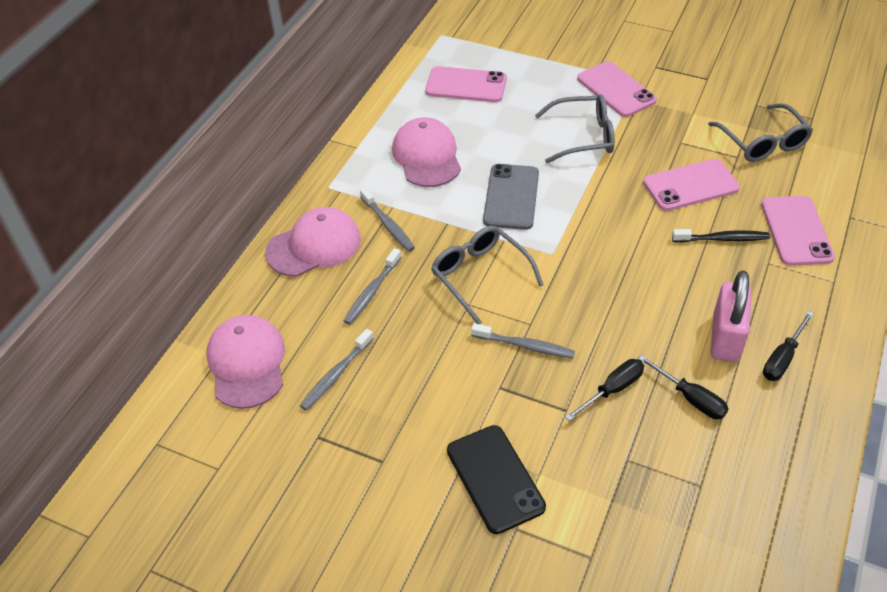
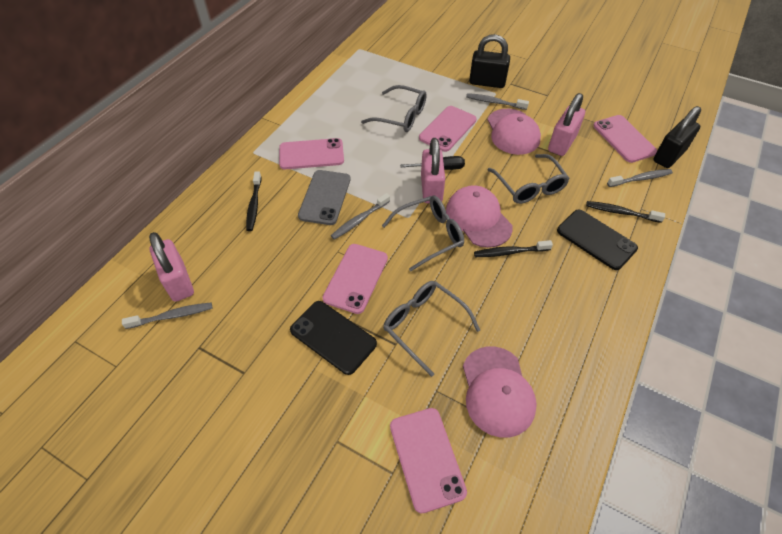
black padlock: none = 0 -> [469,34,510,88] [653,106,701,168] = 2
black phone: [447,425,546,534] = 1 -> [290,301,377,375] [557,210,638,270] = 2
black screwdriver: [565,359,644,421] [638,355,728,419] [763,311,814,381] = 3 -> [400,156,465,170] = 1
black toothbrush: [672,229,770,242] = 1 -> [246,171,261,231] [474,240,553,257] [586,201,665,223] = 3
grey glasses: [431,226,544,324] [535,94,615,163] [708,103,813,162] = 3 -> [361,85,427,132] [382,196,464,271] [383,281,480,377] [488,154,570,204] = 4
pink padlock: [710,270,752,362] = 1 -> [149,232,194,302] [421,138,445,203] [548,93,585,156] = 3
pink phone: [425,66,507,102] [577,61,657,117] [643,159,740,211] [761,196,835,266] = 4 -> [279,138,344,169] [322,244,388,314] [390,408,467,514] [419,106,477,152] [593,115,657,163] = 5

